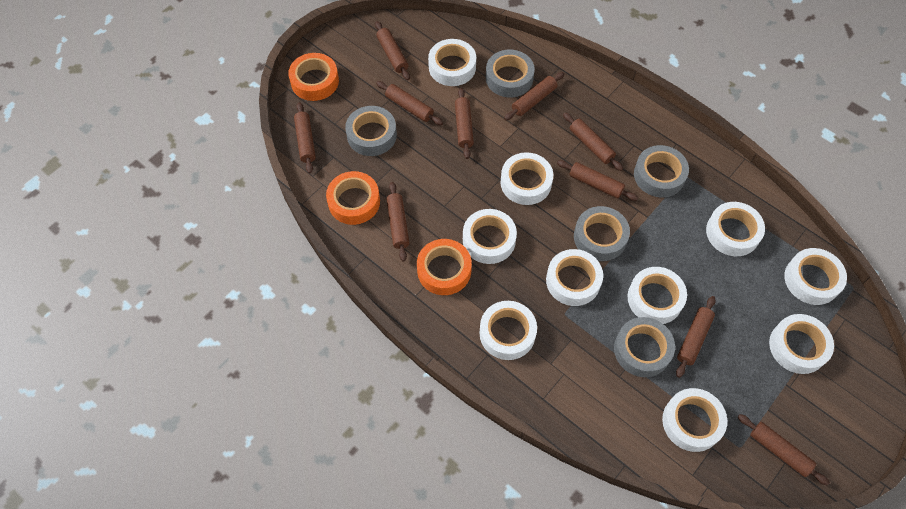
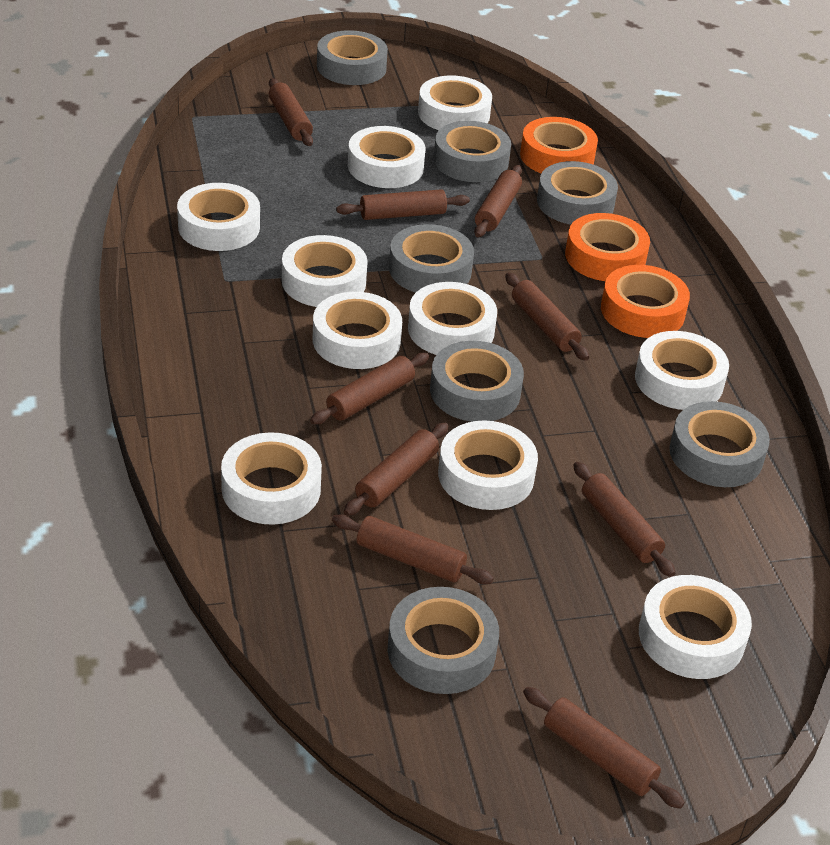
brown rolling pin: [294,102,316,173] [375,21,410,80] [376,81,443,125] [386,182,409,261] [455,88,474,159] [504,72,564,120] [557,160,638,201] [563,112,623,171] [676,296,716,378] [738,414,830,485] = 10 -> [269,78,313,146] [310,353,429,424] [332,514,494,584] [336,189,470,220] [344,423,448,516] [474,165,522,237] [505,273,589,361] [523,687,685,809] [573,462,675,577] = 9
grey tape: [345,106,397,156] [486,50,535,97] [574,206,630,261] [614,317,675,377] [634,145,689,197] = 5 -> [317,30,388,85] [388,587,499,694] [389,224,474,293] [430,341,524,422] [434,121,511,182] [537,161,618,225] [669,401,770,487] = 7

